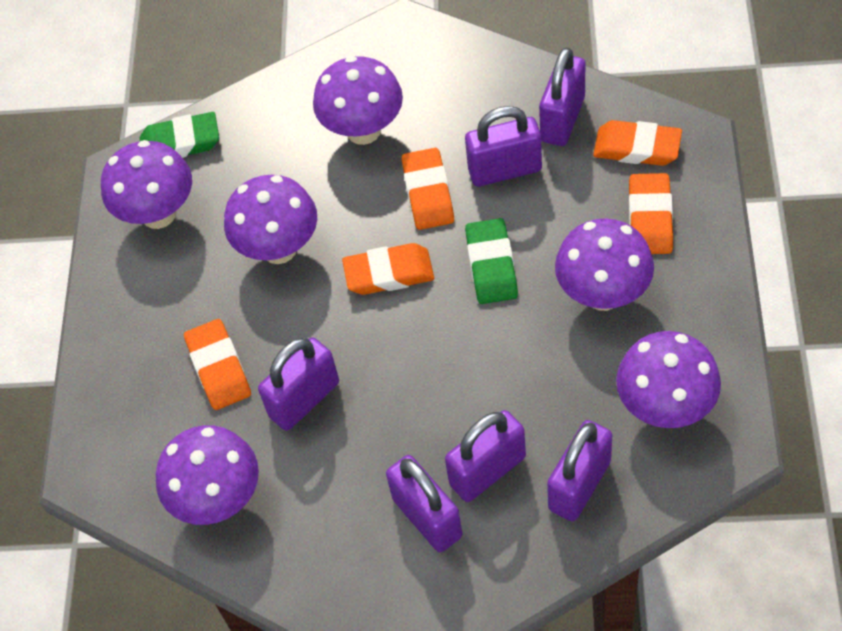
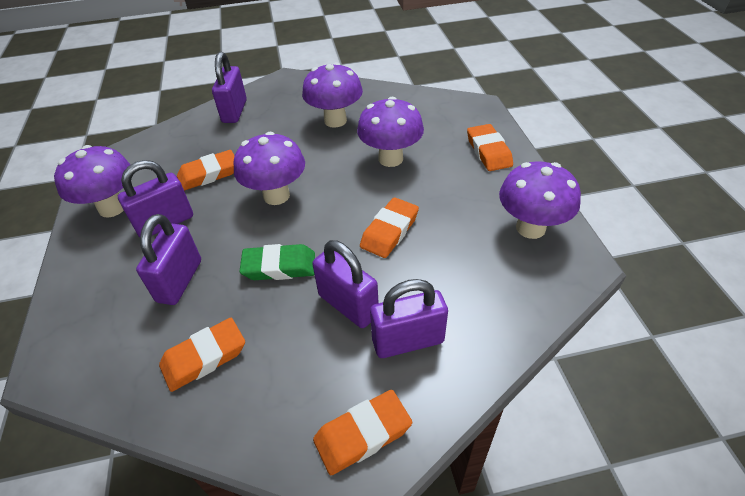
green eraser: [139,112,219,158] [465,218,518,304] = 2 -> [240,244,315,280] = 1
purple mushroom: [101,140,192,229] [156,425,259,525] [224,175,317,264] [313,56,403,145] [555,218,654,311] [616,331,721,428] = 6 -> [54,145,131,218] [234,132,305,205] [302,62,363,128] [357,97,424,167] [499,161,581,239] = 5
purple padlock: [258,338,339,431] [386,455,462,552] [445,410,526,502] [465,106,542,187] [539,47,585,146] [547,420,612,522] = 6 -> [118,160,193,237] [136,214,201,305] [212,52,247,123] [312,240,379,328] [370,279,448,358] = 5

